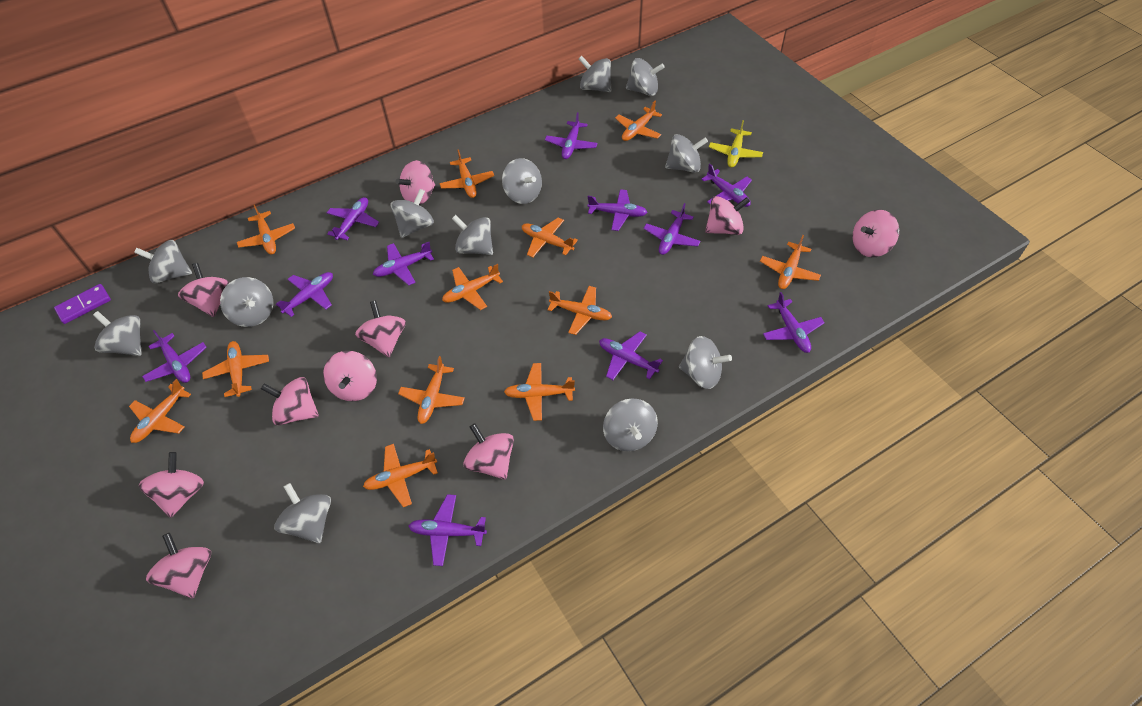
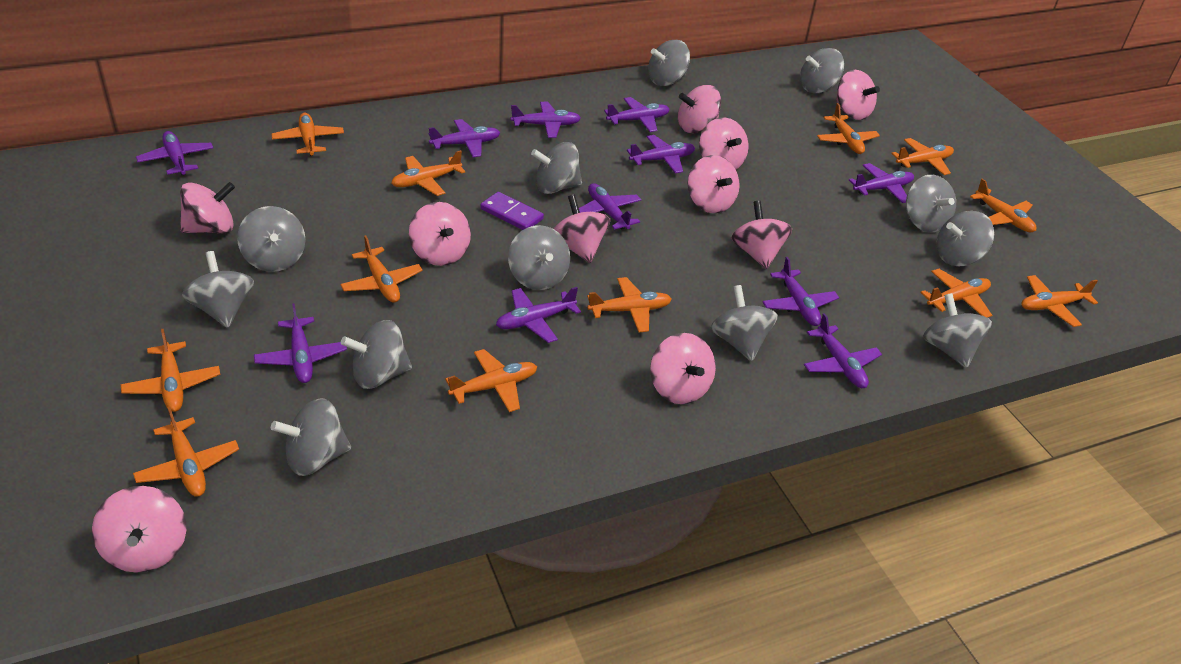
yellow plane: [709,120,763,168] = 1 -> none = 0

